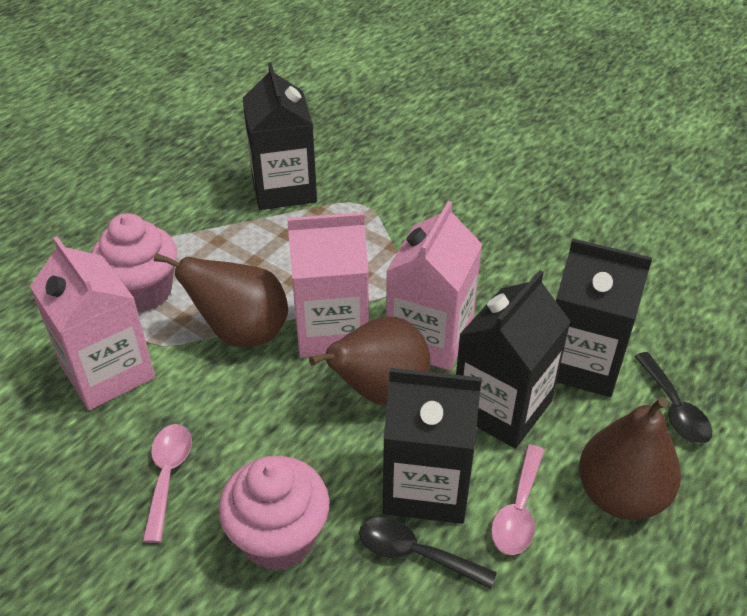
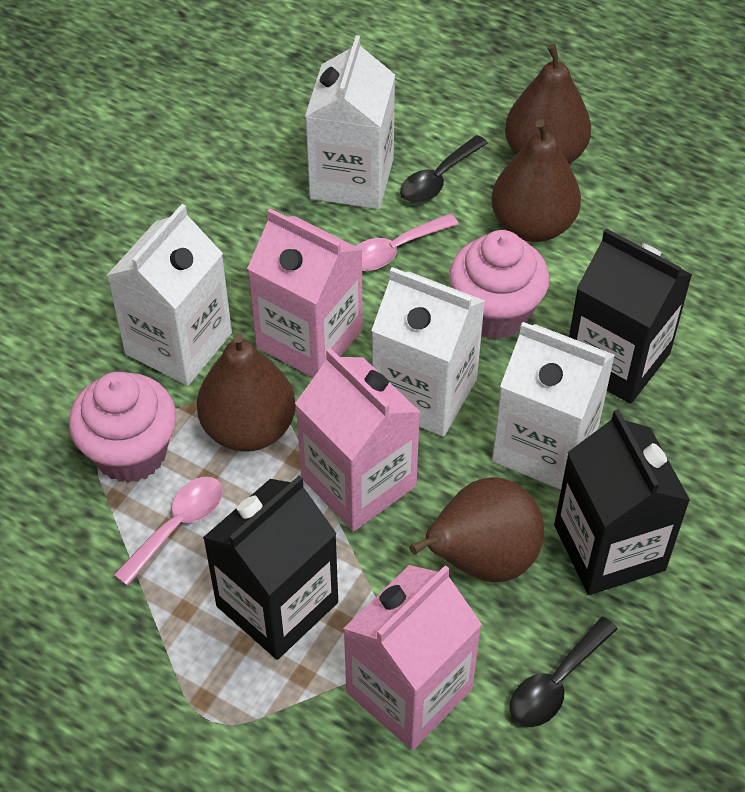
black carton: [242,62,317,210] [383,368,482,524] [456,270,571,449] [556,238,652,397] = 4 -> [203,476,338,660] [554,409,690,595] [569,228,692,404] = 3
brown pear: [154,253,288,347] [309,317,430,405] [579,397,681,520] = 3 -> [197,333,296,452] [409,477,544,582] [491,119,581,242] [505,44,591,164] = 4
white carton: none = 0 -> [106,204,232,386] [305,35,395,209] [371,267,485,437] [492,322,615,490] = 4

